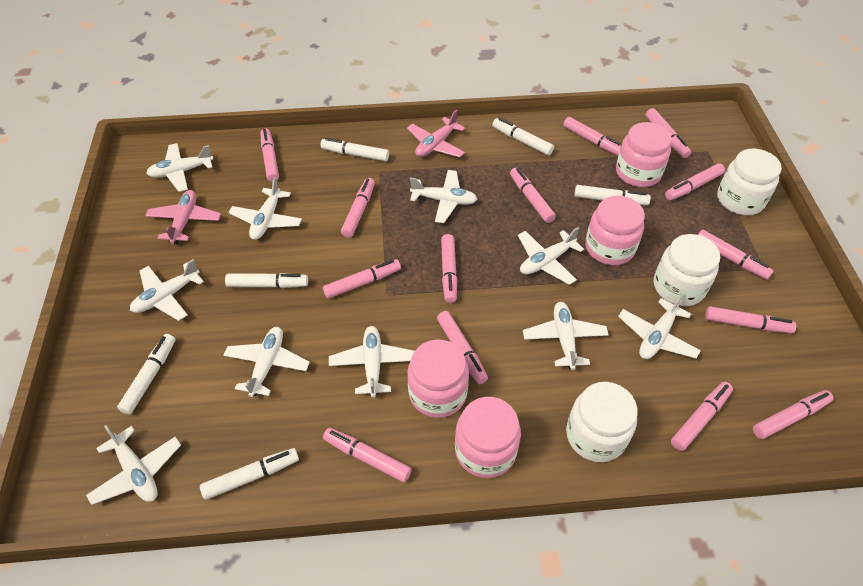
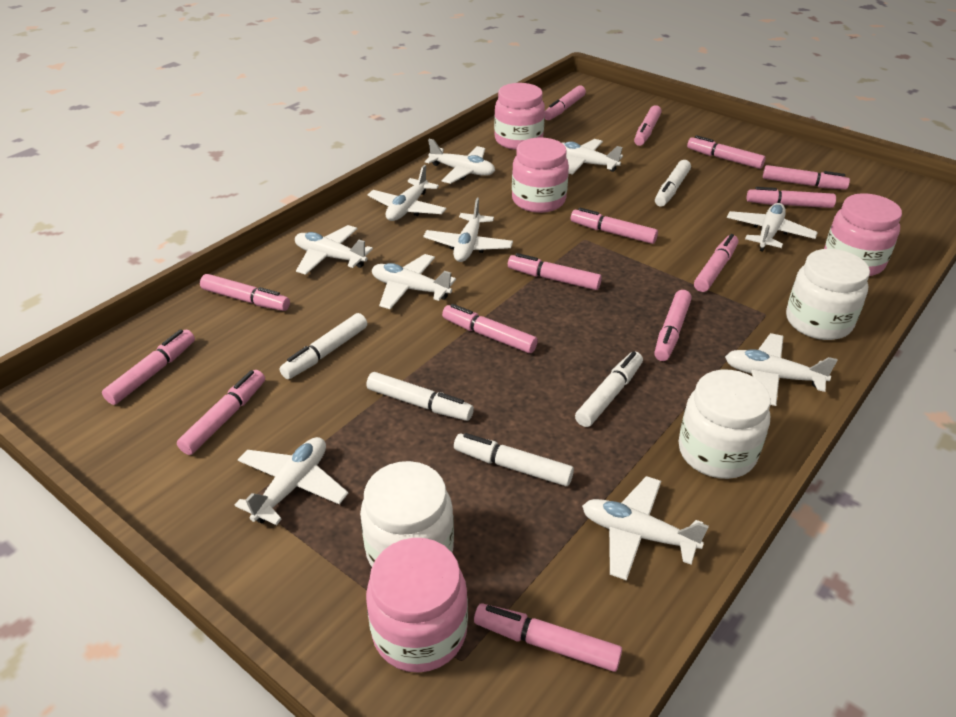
pink plane: [145,190,221,244] [407,110,465,158] = 2 -> none = 0
white marker: [117,334,176,414] [200,448,299,500] [225,273,308,288] [320,138,389,162] [492,118,554,155] [574,185,651,205] = 6 -> [280,313,367,379] [366,372,474,421] [454,433,574,486] [575,351,643,427] [655,160,691,207] = 5

